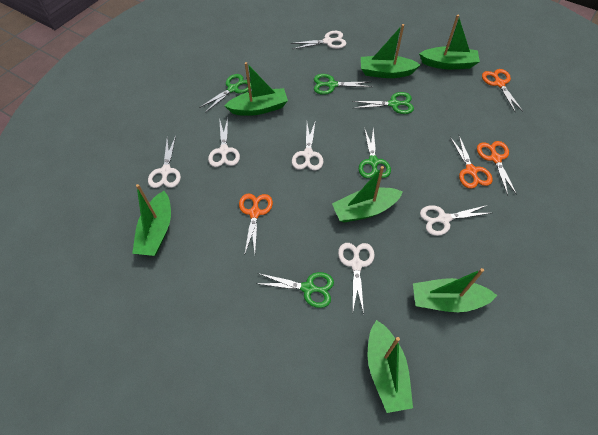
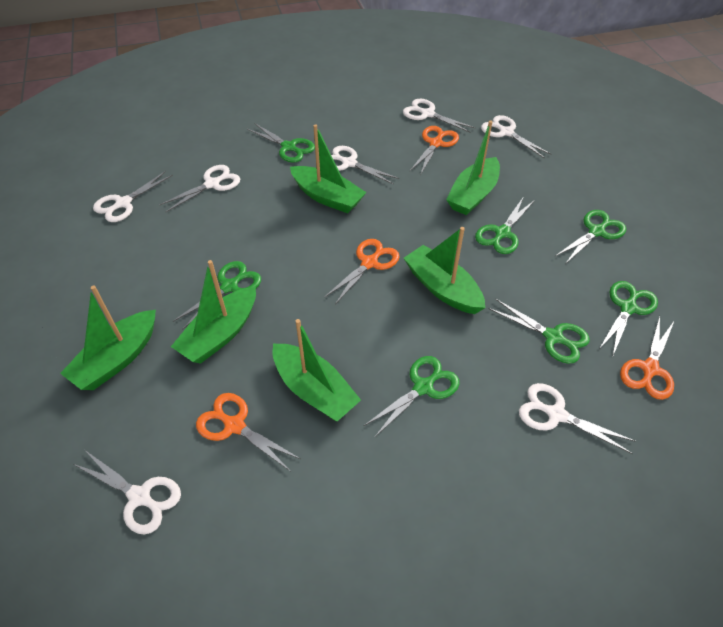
green boat: [132,184,171,256] [225,62,288,116] [332,166,403,223] [361,24,420,78] [368,320,413,413] [413,268,497,312] [419,15,480,69] = 7 -> [60,285,156,390] [171,260,256,363] [272,319,361,421] [290,124,367,213] [404,227,485,314] [446,120,500,215] = 6
green scissors: [199,74,251,113] [255,272,334,308] [314,74,372,95] [352,92,414,114] [359,127,391,178] = 5 -> [173,261,261,330] [247,123,315,163] [364,356,459,437] [475,198,535,254] [489,299,590,364] [555,210,627,264] [599,281,658,355] = 7
white scissors: [148,136,181,188] [208,118,240,167] [291,31,346,49] [292,120,324,171] [338,243,375,314] [420,205,491,236] = 6 -> [72,450,181,535] [93,171,173,222] [159,165,240,212] [331,146,400,185] [403,99,475,132] [481,115,552,159] [519,383,636,454] = 7

